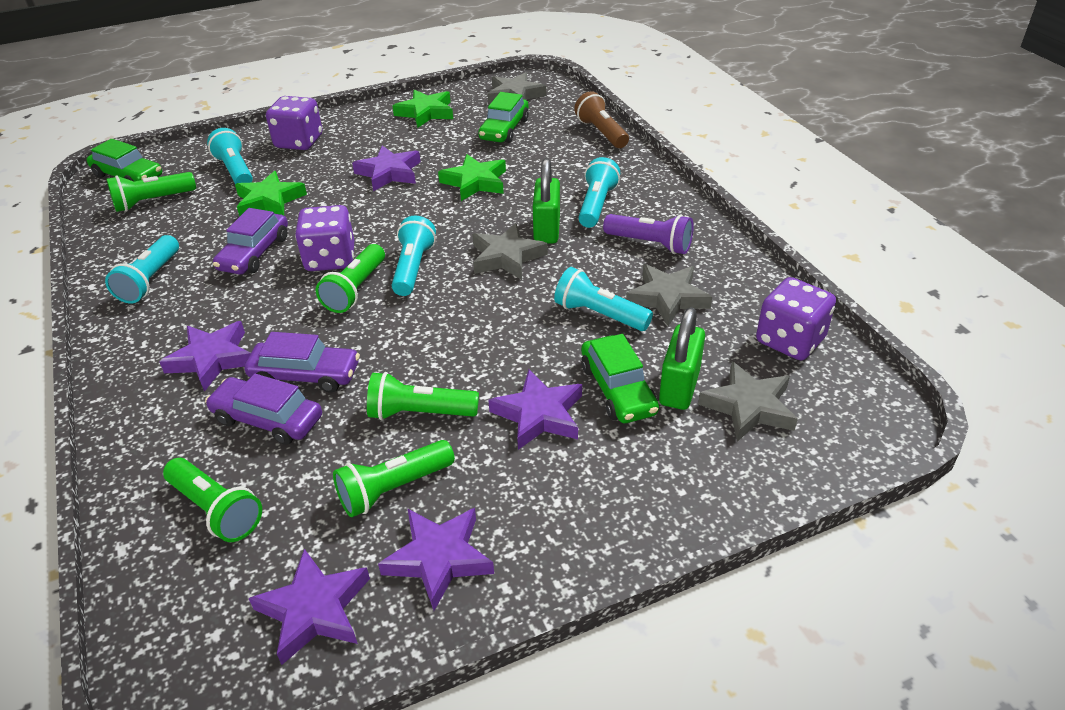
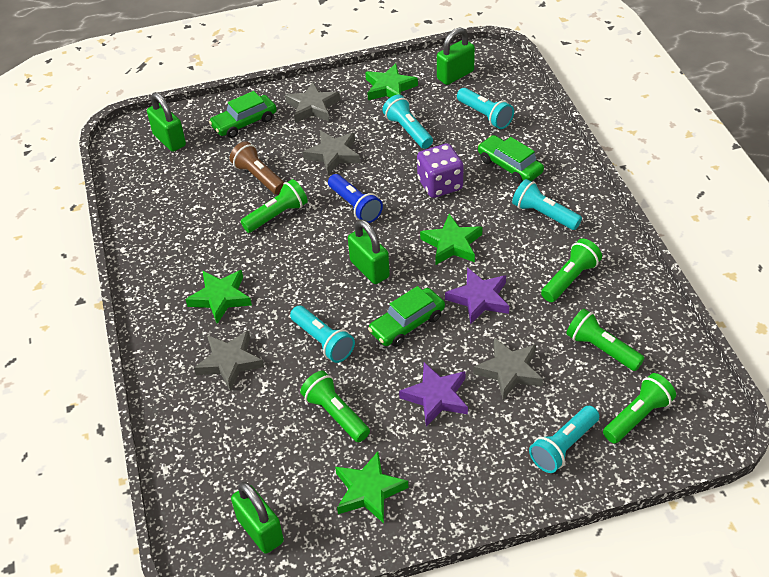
blue flashlight: none = 0 -> [328,174,383,223] = 1
green padlock: [533,159,560,244] [659,307,705,410] = 2 -> [147,92,186,152] [231,482,284,554] [348,220,390,284] [437,27,475,85] = 4
green star: [235,171,307,216] [393,90,453,128] [438,154,506,201] = 3 -> [185,270,252,324] [335,452,408,523] [365,63,418,100] [420,214,483,265] = 4
purple car: [205,374,322,445] [213,208,288,274] [244,332,360,393] = 3 -> none = 0
purple dice: [266,96,322,150] [295,205,354,271] [756,277,836,360] = 3 -> [417,143,464,198] = 1
purple flashlight: [603,214,694,254] = 1 -> none = 0
purple star: [159,321,251,392] [248,549,370,665] [352,146,421,191] [378,508,494,611] [488,369,582,450] = 5 -> [399,362,468,427] [445,267,509,324] = 2

